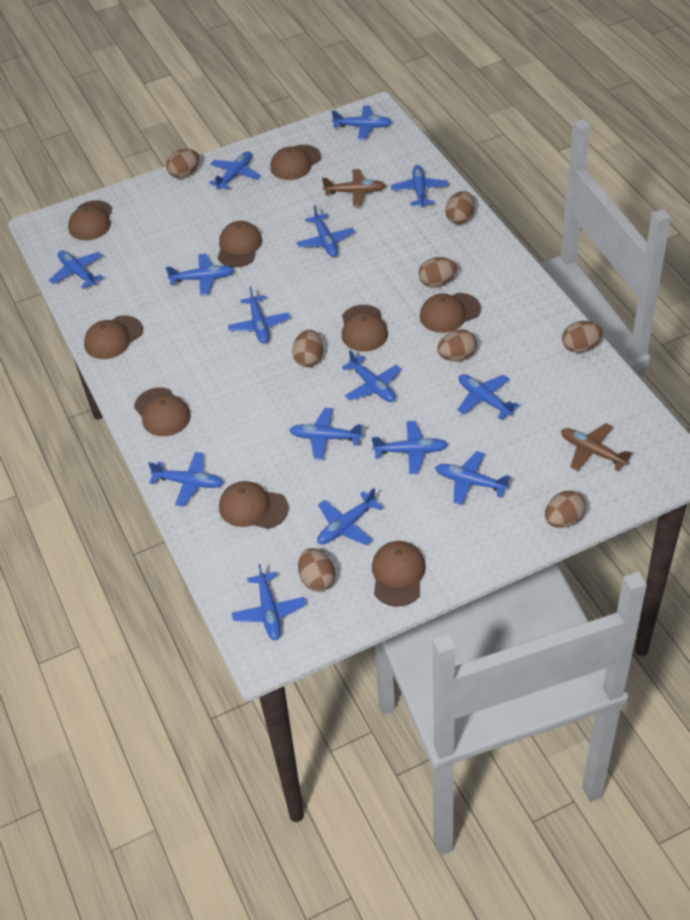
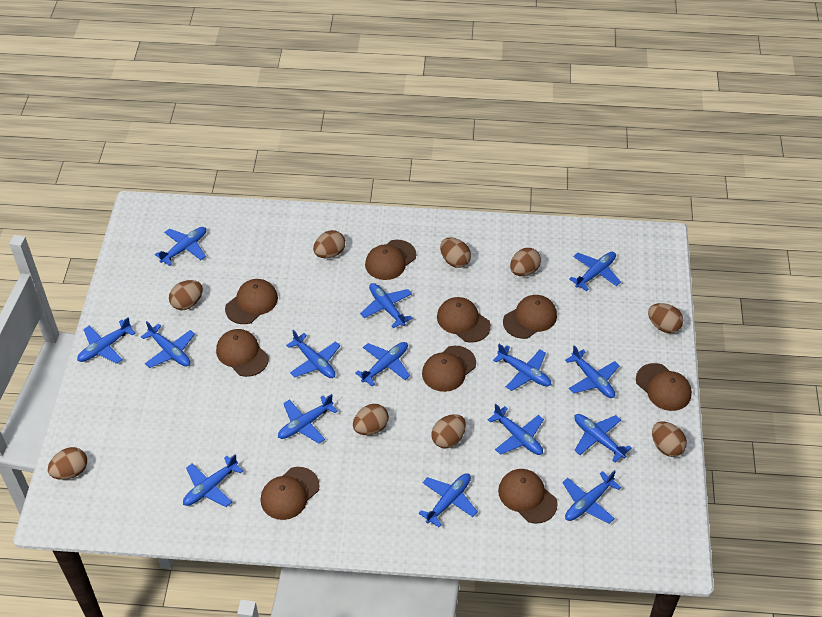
brown egg: [166,149,199,178] [292,330,323,367] [298,548,335,592] [419,257,457,288] [437,329,477,361] [445,191,474,224] [545,491,586,528] [562,321,603,353] = 8 -> [48,447,87,480] [169,280,203,310] [313,230,345,258] [353,404,389,435] [431,414,466,449] [440,237,471,268] [510,248,541,276] [648,303,684,333] [652,421,687,457] = 9
brown plane: [322,169,386,207] [561,423,632,471] = 2 -> none = 0

